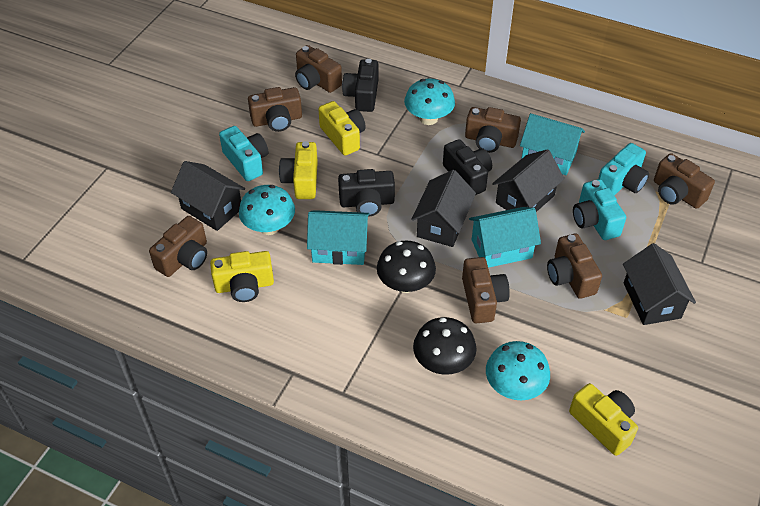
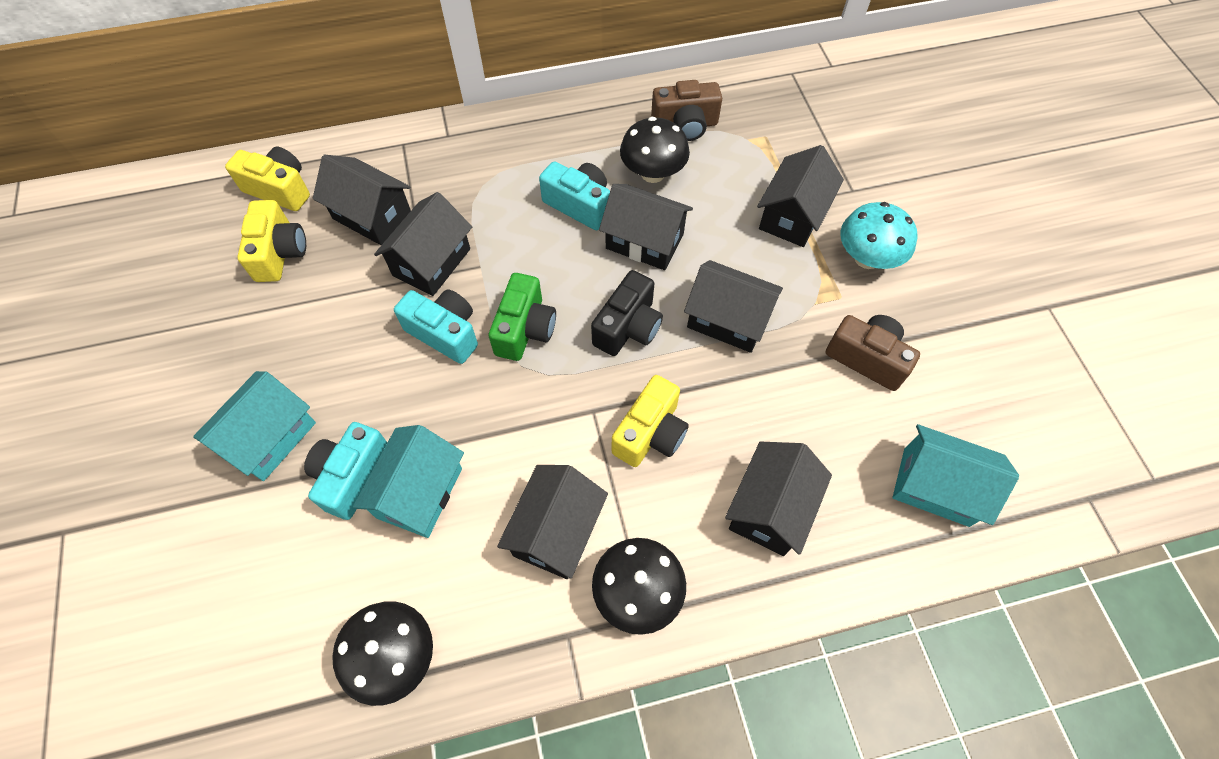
black camera: [338,169,395,217] [342,59,378,112] [443,139,492,195] = 3 -> [591,270,663,356] = 1
black house: [171,161,245,231] [411,170,476,247] [492,149,565,212] [623,243,696,325] = 4 -> [313,154,411,245] [374,192,472,296] [497,465,608,579] [599,184,693,270] [684,260,783,353] [725,441,832,556] [757,145,844,247] = 7
black mushroom: [377,240,436,293] [413,317,477,375] = 2 -> [332,601,433,706] [592,538,686,635] [620,117,690,183] = 3
brown camera: [149,216,207,277] [248,87,302,132] [295,45,342,93] [462,257,510,324] [465,107,521,153] [547,234,602,299] [654,153,715,209] = 7 -> [651,80,722,141] [826,315,920,391] = 2
green camera: none = 0 -> [489,273,556,361] = 1
turquoise mushroom: [239,185,295,235] [404,79,455,125] [486,341,550,400] = 3 -> [840,202,917,269] = 1
yellow camera: [210,251,274,302] [279,141,318,199] [318,101,366,156] [569,383,638,456] = 4 -> [225,147,310,211] [237,200,306,282] [612,375,689,467] = 3

